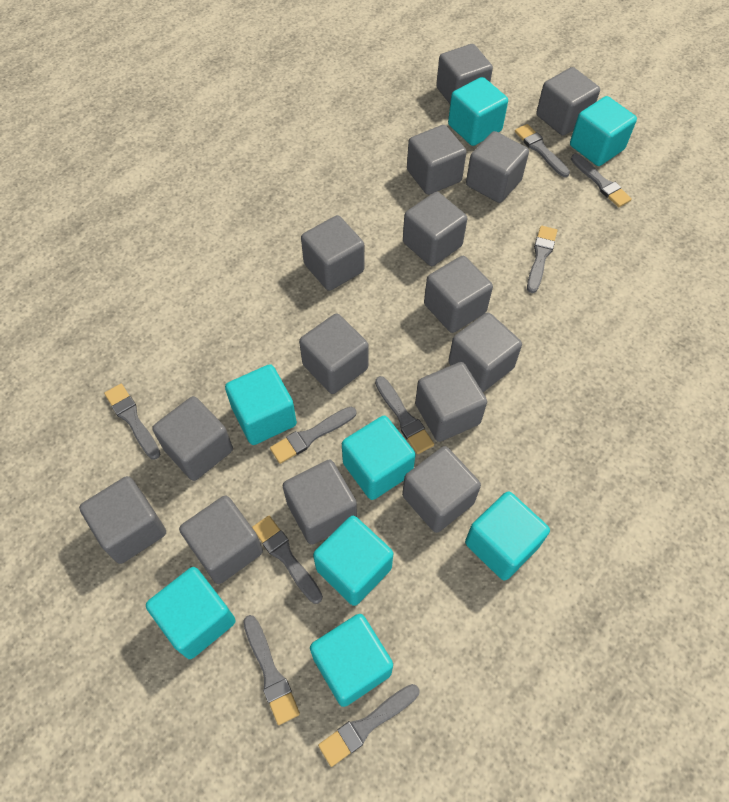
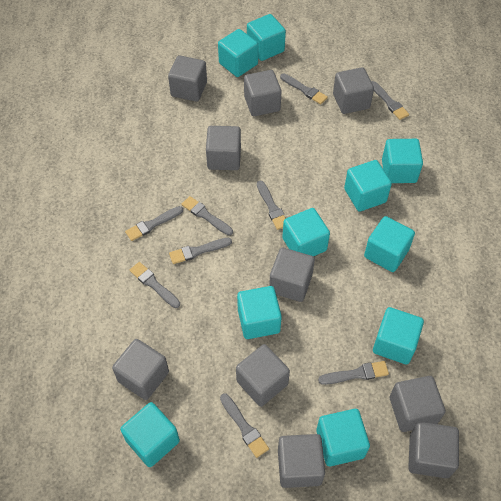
grey cube: [79,476,166,564] [152,396,233,481] [179,496,263,584] [283,459,357,545] [299,313,369,394] [301,215,364,291] [402,446,481,533] [403,192,467,266] [407,125,467,195] [415,362,487,442] [424,256,493,333] [436,44,493,104] [448,312,522,392] [466,131,529,203] [536,67,600,136] = 15 -> [112,339,169,400] [168,55,207,102] [206,126,241,170] [236,344,290,407] [244,70,281,116] [269,248,315,302] [278,434,325,488] [333,67,374,114] [390,376,446,432] [408,422,459,478] = 10
turquoise cube: [146,567,236,659] [225,364,297,445] [310,614,393,707] [313,516,394,606] [342,416,416,500] [448,77,508,146] [465,491,550,580] [570,96,637,166] = 8 -> [120,402,180,467] [218,29,258,77] [237,286,282,339] [247,14,286,61] [282,208,330,256] [317,409,370,466] [344,160,392,212] [364,216,415,272] [373,307,424,364] [382,139,423,183] = 10

